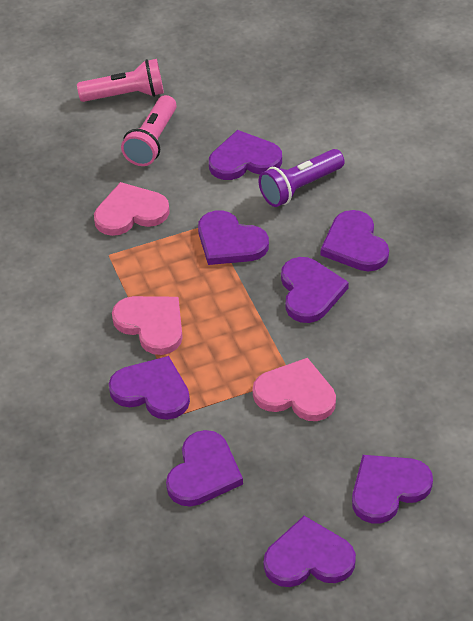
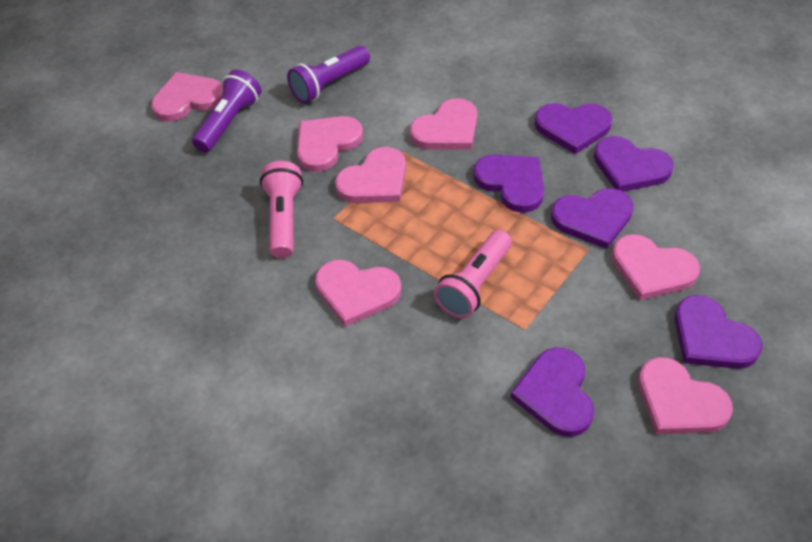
pink heart: [94,182,170,236] [112,296,183,355] [253,358,336,421] = 3 -> [151,72,223,122] [297,116,363,172] [315,260,401,327] [335,147,406,203] [410,98,477,150] [612,234,700,300] [638,357,733,434] = 7
purple flashlight: [259,149,345,207] = 1 -> [192,70,261,152] [287,46,370,103] = 2
purple heart: [109,356,190,420] [166,430,243,507] [198,210,269,265] [209,130,282,180] [264,516,356,587] [281,257,349,323] [321,210,389,271] [352,455,433,524] = 8 -> [473,154,544,213] [510,347,594,437] [534,103,612,154] [551,188,634,249] [594,136,674,192] [674,295,762,369] = 6

